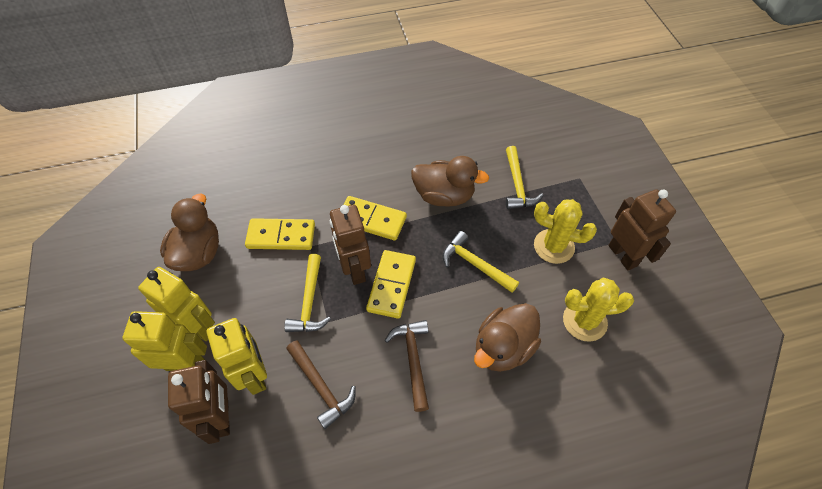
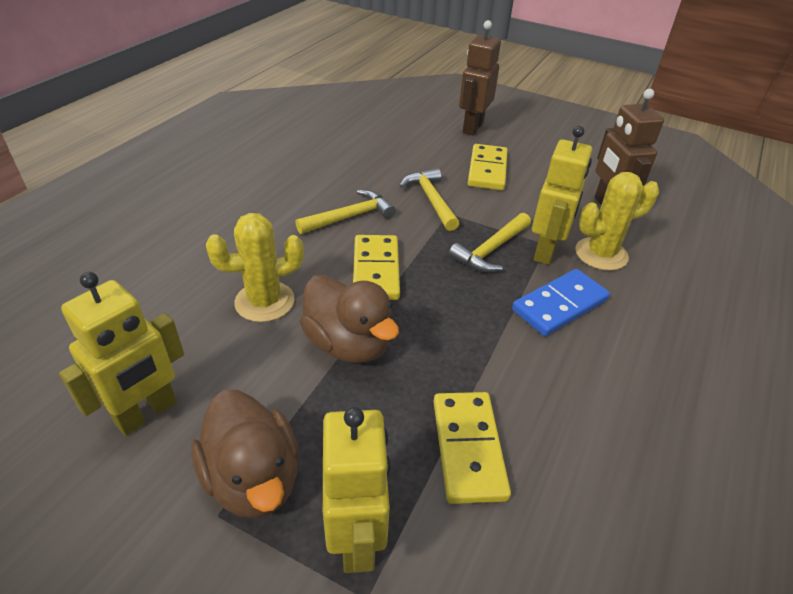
blue domino: none = 0 -> [512,269,610,336] = 1
brown duck: [160,194,219,271] [411,156,489,207] [474,303,541,372] = 3 -> [191,390,299,519] [300,275,399,363] = 2
brown hammer: [286,340,356,429] [385,320,429,412] = 2 -> none = 0
brown robot: [168,360,230,444] [330,205,371,285] [608,189,676,271] = 3 -> [459,20,501,136] [595,89,664,205] = 2

